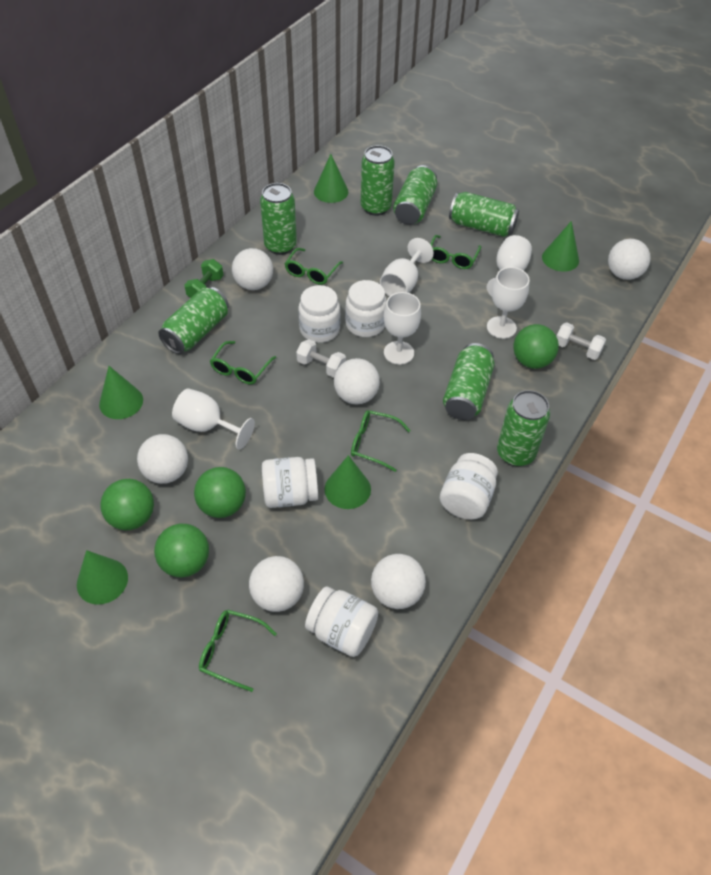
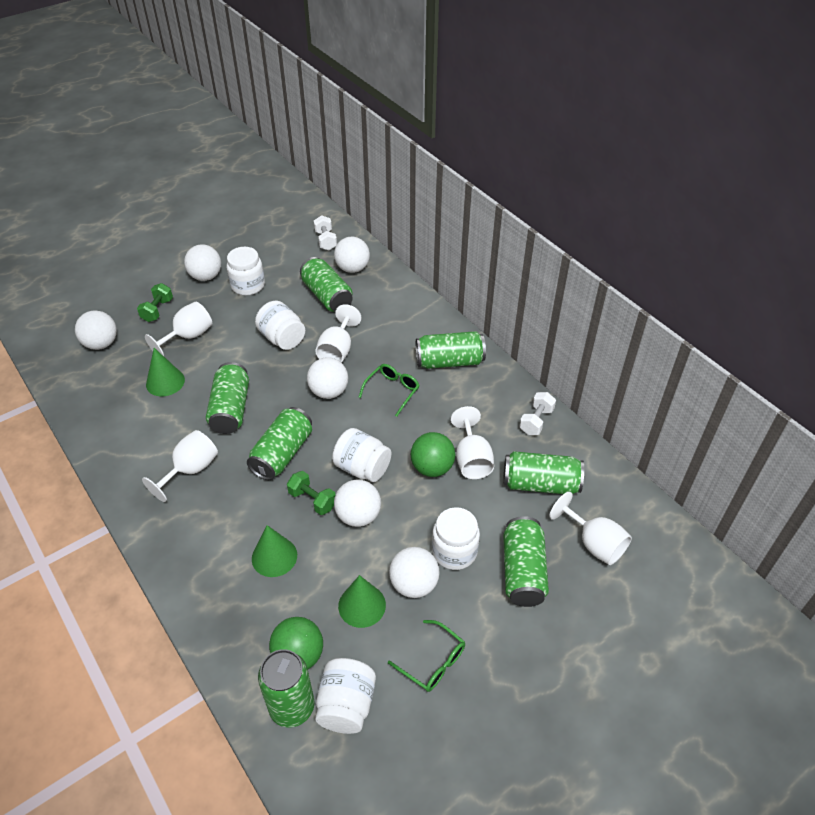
green ball: [100,479,154,530] [154,524,209,577] [194,467,246,518] [513,324,559,369] = 4 -> [269,617,323,669] [411,432,455,477] = 2
green cone: [77,550,128,605] [99,366,143,419] [314,154,348,203] [325,455,371,509] [542,221,579,272] = 5 -> [146,348,185,397] [252,525,297,577] [338,575,386,628] = 3
green dumbbell: [185,259,224,298] = 1 -> [137,283,173,322] [287,471,336,515] = 2
green glasses: [199,610,277,692] [210,341,276,385] [284,248,343,285] [351,410,411,472] [430,235,481,269] = 5 -> [359,364,420,417] [388,620,465,692] = 2

